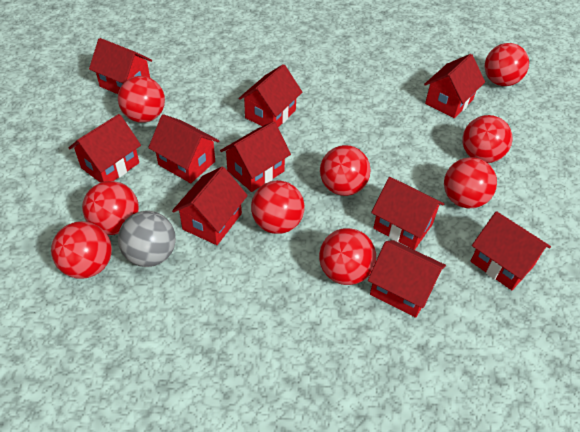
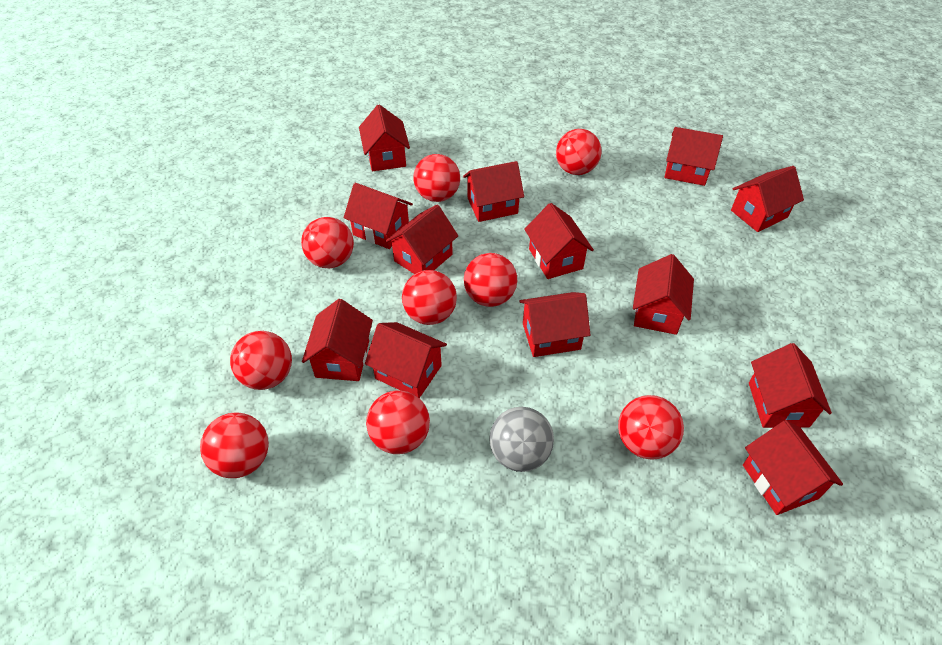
red house: [69,114,141,183] [89,38,152,94] [148,114,219,183] [172,166,248,245] [220,121,291,192] [238,64,302,127] [368,240,446,318] [371,177,444,250] [424,54,485,118] [471,211,551,290] = 10 -> [302,299,373,381] [344,183,413,249] [359,105,410,171] [365,322,447,398] [385,205,458,274] [463,161,524,222] [520,292,590,357] [524,203,594,279] [633,254,694,335] [665,127,723,186] [731,166,804,232] [743,420,843,515] [749,343,832,428] = 13

